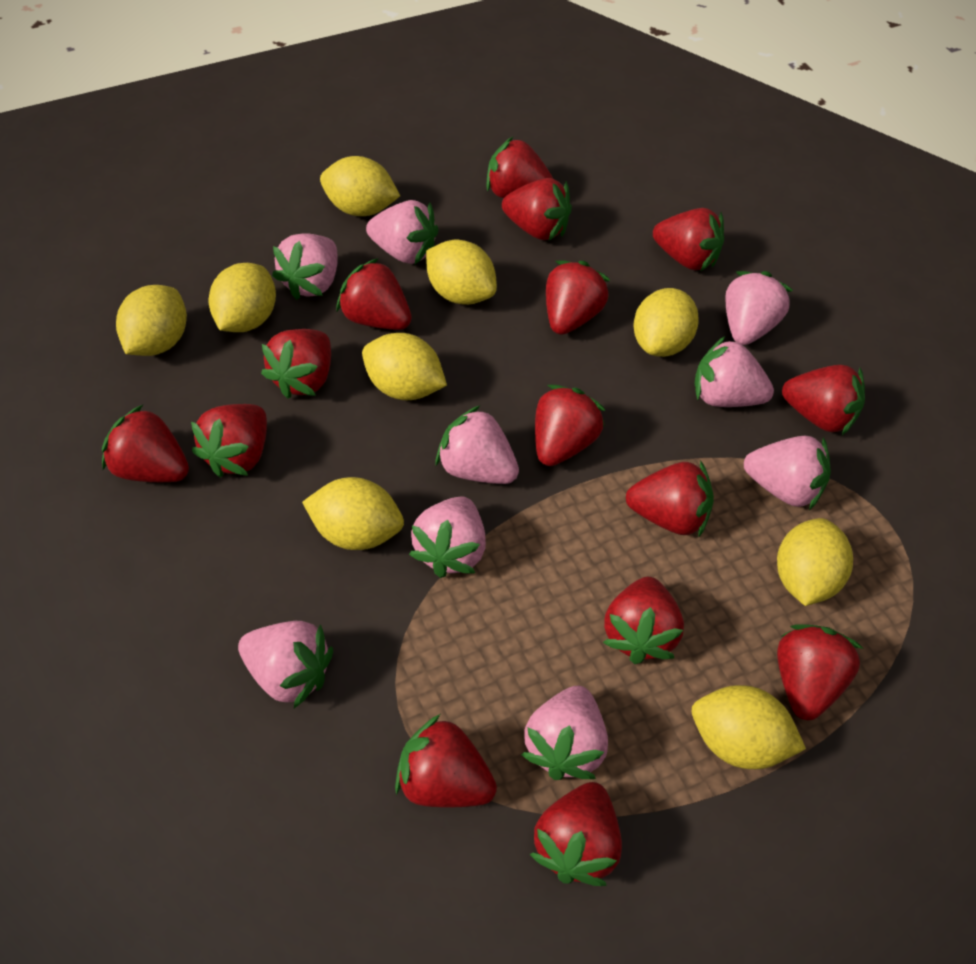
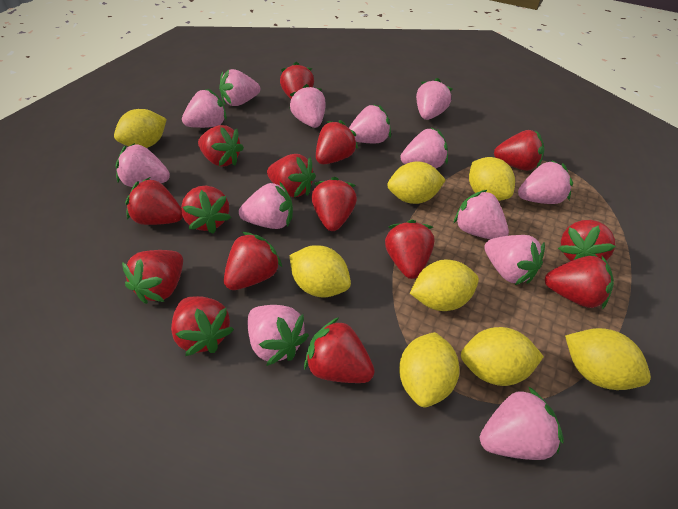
pink strawberry: [238,621,333,708] [272,233,338,300] [366,200,439,264] [409,496,486,578] [436,405,519,484] [521,686,608,780] [694,336,774,407] [725,271,793,345] [744,436,831,510] = 9 -> [115,143,170,187] [182,89,227,128] [219,69,260,106] [239,181,293,229] [248,305,309,366] [289,84,326,128] [349,104,391,143] [401,128,448,169] [416,78,452,120] [454,190,509,239] [480,386,564,460] [484,235,545,285] [518,160,573,204] = 13
yellow lemon: [116,285,187,356] [208,263,276,332] [302,477,404,550] [320,156,400,216] [362,333,447,400] [426,240,497,305] [634,288,699,357] [692,685,806,769] [777,518,853,606] = 9 -> [114,109,167,148] [290,245,351,297] [387,161,446,204] [399,332,460,407] [410,259,479,311] [461,327,544,386] [469,157,515,201] [565,328,651,390] = 8

